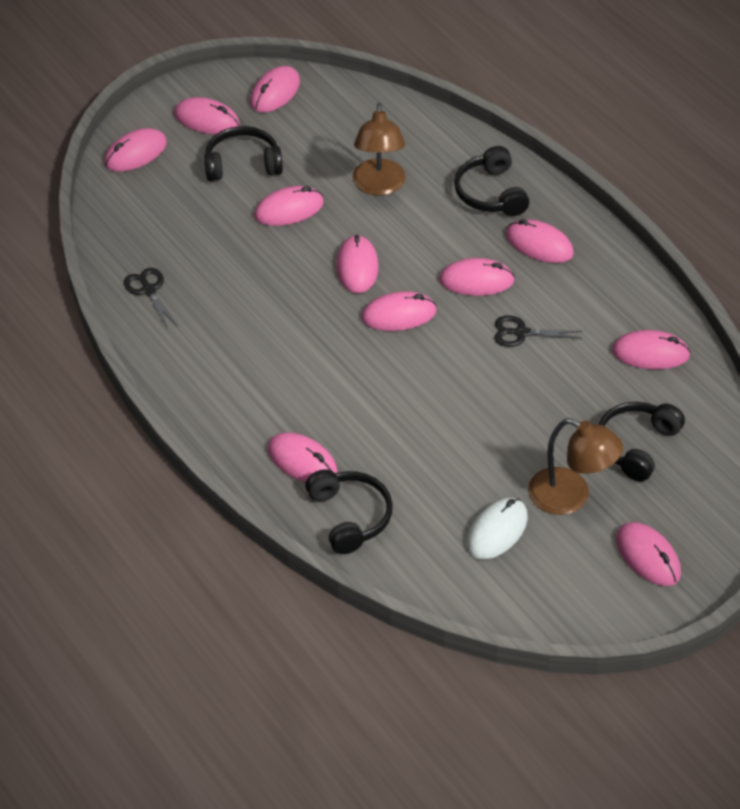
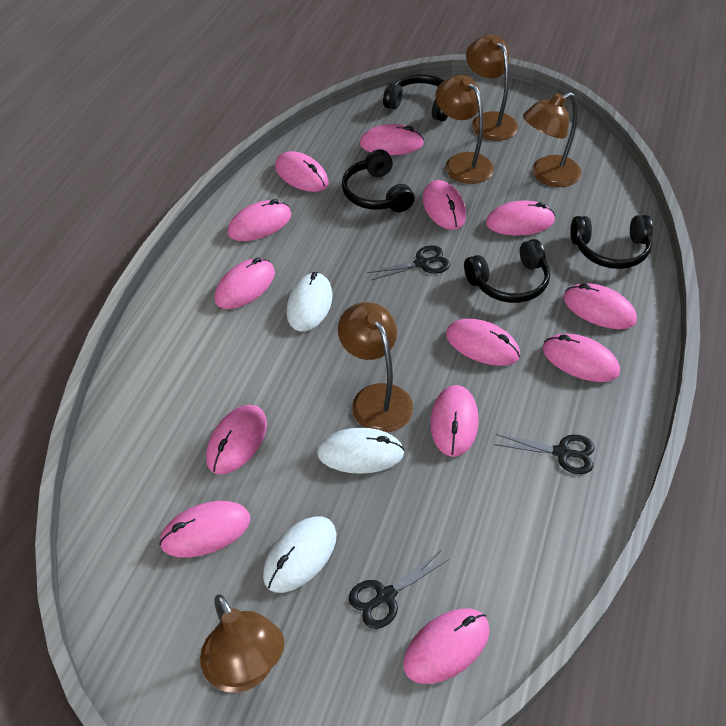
black scissors: [124,268,177,328] [494,315,582,347] = 2 -> [349,550,449,629] [367,245,450,281] [494,434,595,474] = 3
brown lamp: [353,103,405,196] [528,418,623,515] = 2 -> [200,594,285,693] [338,302,413,433] [436,75,494,184] [466,35,518,141] [523,92,581,187] = 5
pink mouse: [104,128,167,172] [174,97,240,135] [250,66,300,113] [254,186,324,226] [268,432,338,482] [336,235,379,293] [361,291,437,331] [439,258,515,296] [505,219,574,263] [612,330,691,369] [616,522,681,586] = 11 -> [159,501,251,557] [206,405,267,475] [214,257,275,309] [228,199,291,241] [275,151,329,192] [360,124,424,155] [403,609,490,684] [423,180,466,230] [430,385,479,457] [446,319,520,366] [486,200,555,235] [543,334,620,382] [563,283,637,329] = 13
white mouse: [466,498,528,559] = 1 -> [263,516,336,593] [287,272,332,331] [317,428,405,474] = 3

